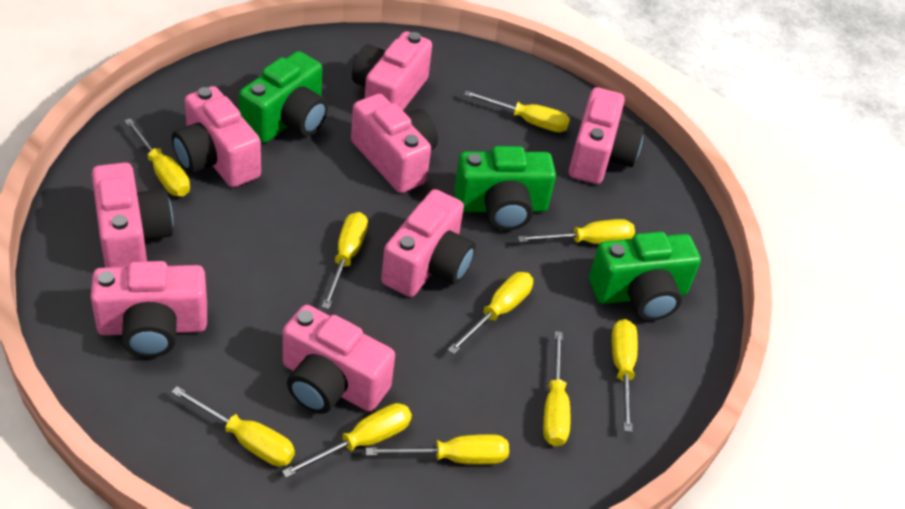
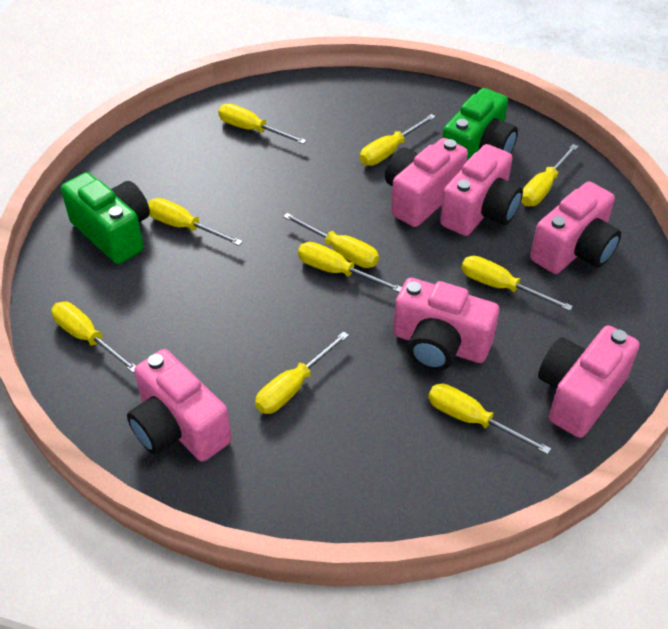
green camera: [239,51,328,143] [454,146,556,231] [589,232,701,321] = 3 -> [61,172,150,264] [442,88,518,161] = 2
pink camera: [91,261,207,358] [92,162,173,268] [172,86,261,187] [283,305,395,414] [351,94,438,193] [352,31,432,111] [381,189,476,297] [569,87,644,184] = 8 -> [127,349,232,462] [385,138,468,227] [393,278,499,371] [440,144,523,236] [530,182,621,274] [538,325,640,438] = 6

